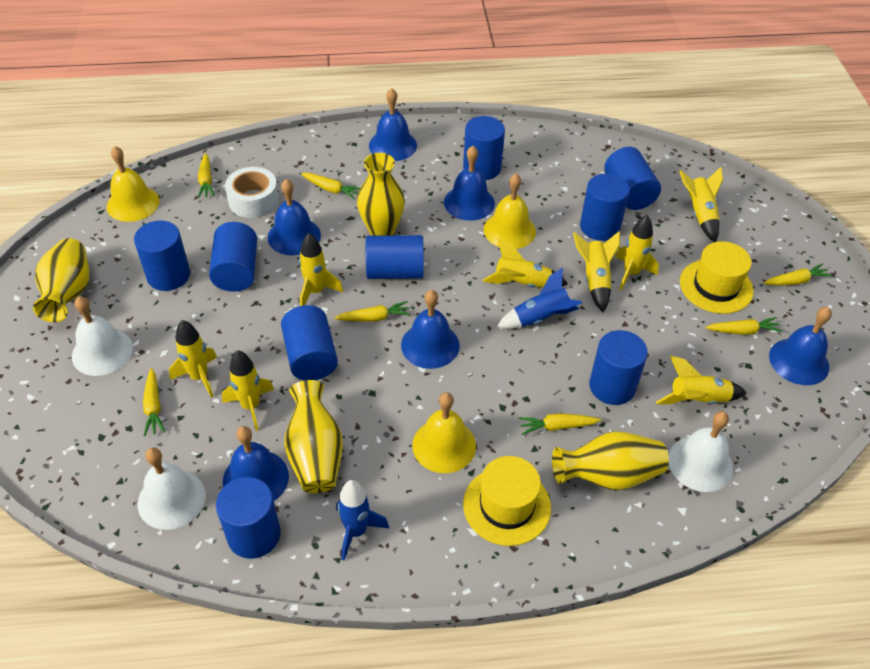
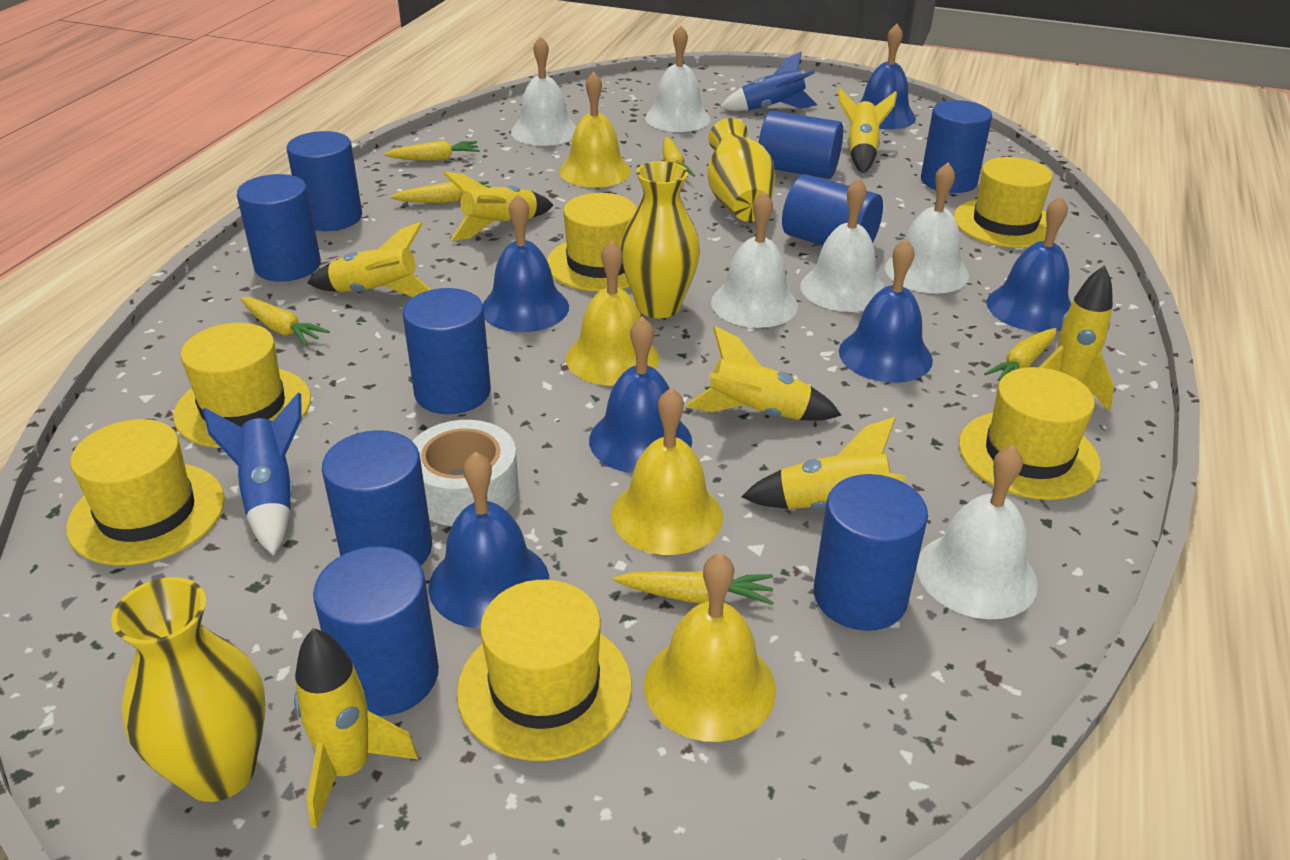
white bell: [72,296,133,376] [138,447,206,530] [668,411,733,492] = 3 -> [511,36,576,146] [645,25,710,132] [711,191,798,328] [800,178,885,312] [885,163,969,294] [917,445,1038,619] = 6
yellow bell: [107,146,159,222] [412,392,476,473] [484,174,536,249] = 3 -> [559,72,631,188] [566,240,659,386] [611,387,723,555] [644,553,776,742] = 4
yellow carrot: [143,368,165,436] [198,153,215,198] [301,173,360,199] [334,301,411,322] [518,413,601,435] [705,317,782,335] [763,263,832,285] = 7 -> [241,297,330,346] [384,140,480,161] [390,181,490,203] [613,571,774,605] [663,137,695,177] [984,328,1057,381] = 6
yellow hat: [463,456,551,546] [680,241,754,314] = 2 -> [66,419,225,566] [173,323,311,448] [457,580,632,761] [547,193,637,292] [954,157,1058,248] [959,367,1101,500] = 6
yellow rocket: [169,320,217,398] [222,350,274,431] [299,233,343,306] [483,238,568,288] [573,231,620,312] [615,215,659,290] [656,356,747,404] [679,167,723,242] = 8 -> [294,628,418,829] [307,222,431,297] [443,171,553,241] [686,326,842,421] [742,417,907,510] [837,87,897,173] [1039,265,1114,411] = 7
yellow vase: [33,238,89,322] [284,380,342,493] [357,153,405,236] [552,431,669,490] = 4 -> [111,577,266,802] [621,161,700,318] [708,118,775,222] = 3

